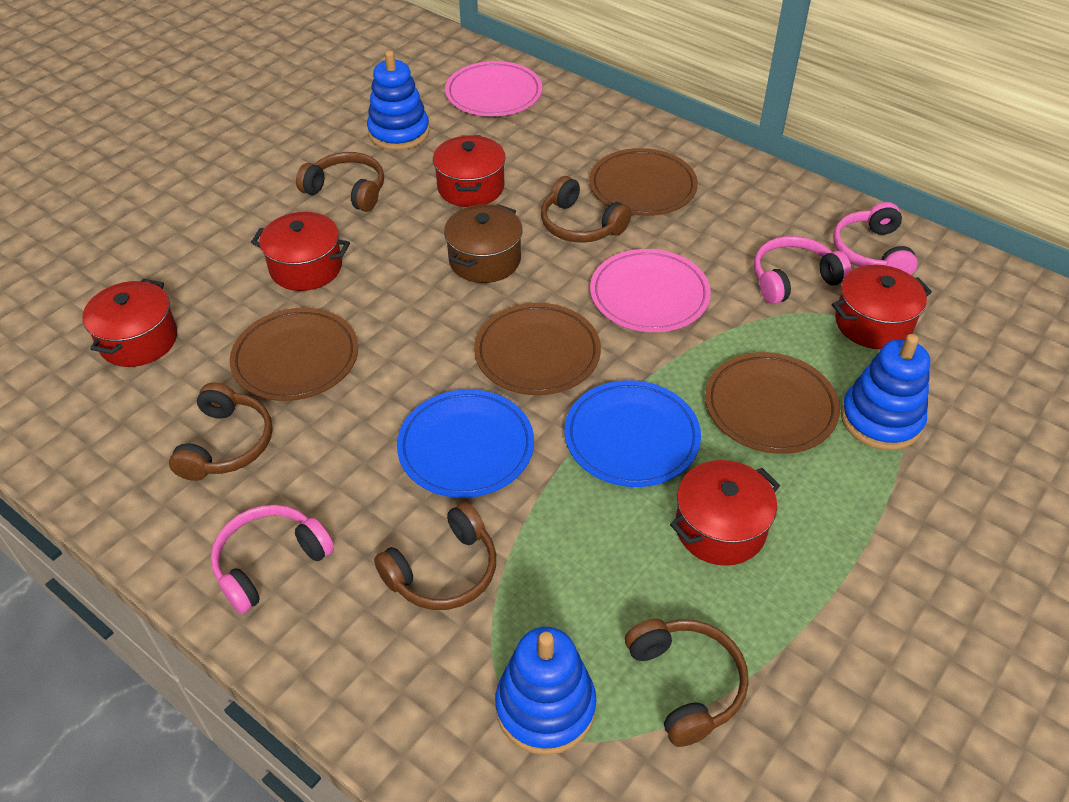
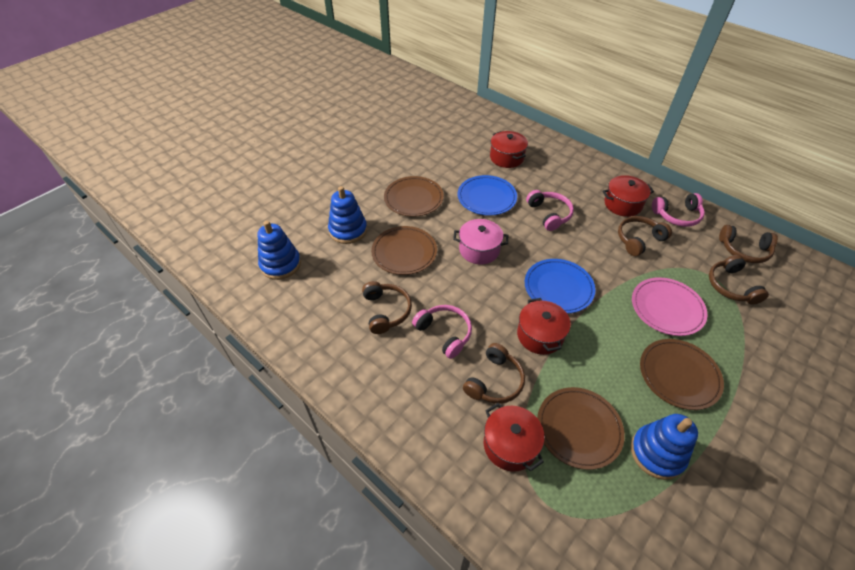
brown pot: [444,204,523,283] = 1 -> none = 0
pink plate: [445,61,543,116] [590,249,711,332] = 2 -> [632,277,708,336] = 1
pink pot: none = 0 -> [453,219,508,264] = 1
red pot: [82,279,177,367] [251,212,350,291] [433,135,506,207] [670,460,780,566] [832,265,932,349] = 5 -> [484,403,544,471] [490,131,528,168] [517,298,571,355] [602,175,654,217] = 4

